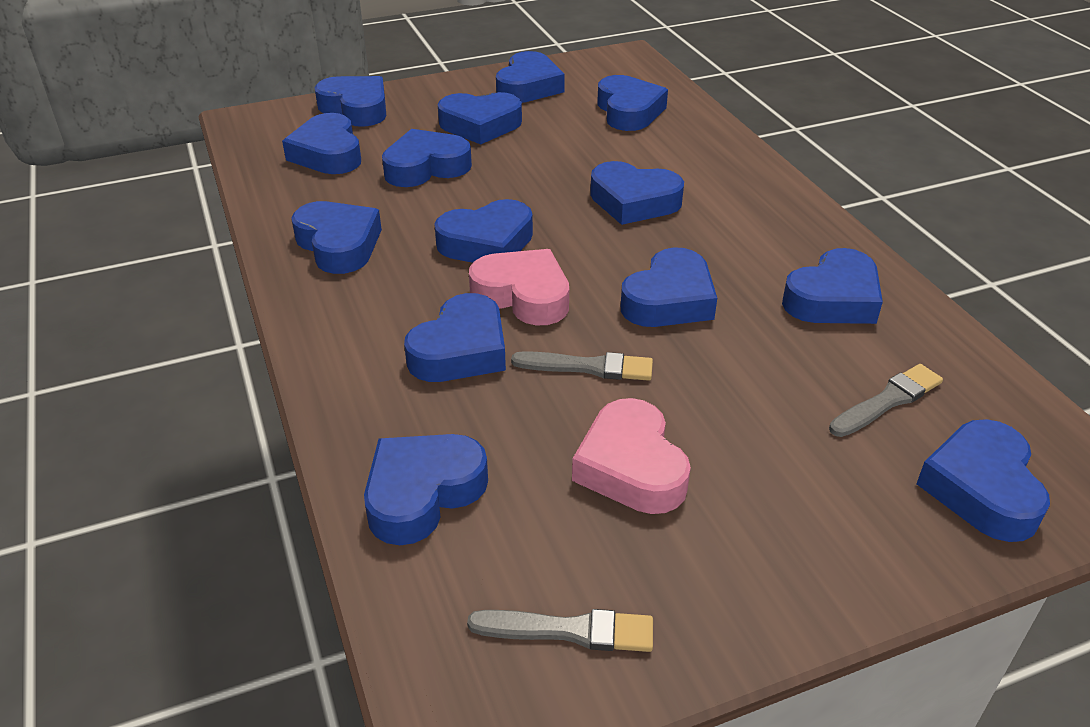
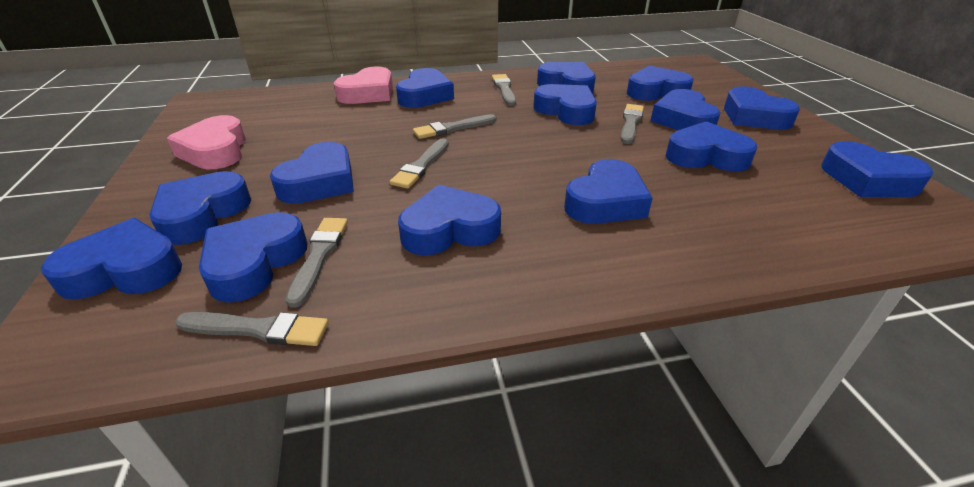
grey brush: [467,609,653,652] [511,351,653,381] [829,364,943,437] = 3 -> [175,312,329,346] [286,218,348,308] [390,139,449,189] [413,114,496,139] [492,74,516,106] [621,104,644,144] = 6

